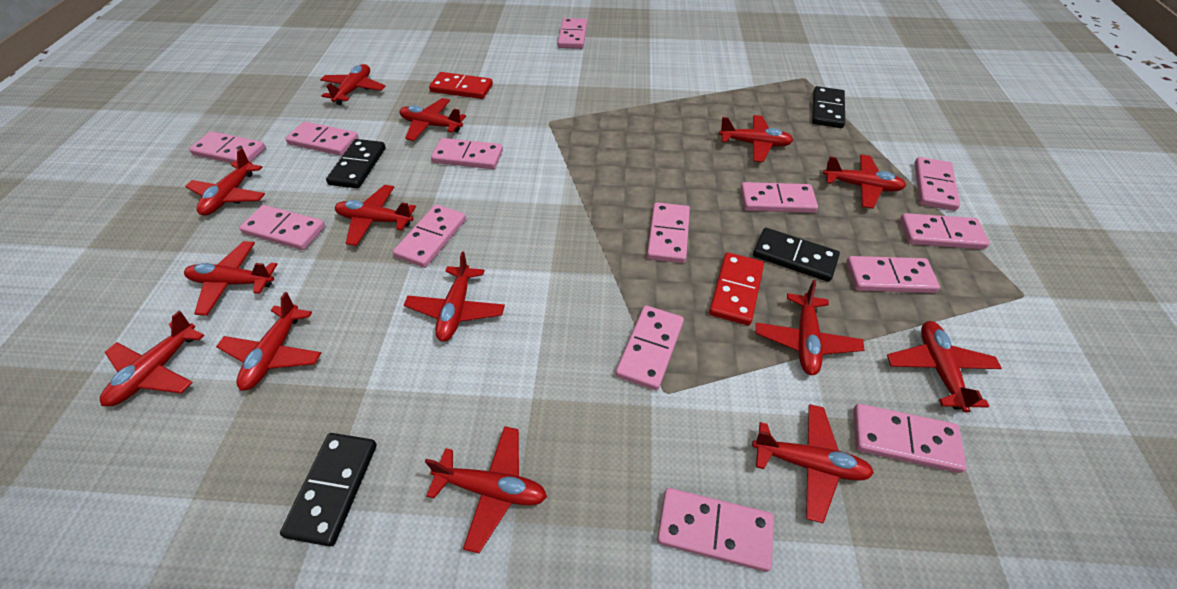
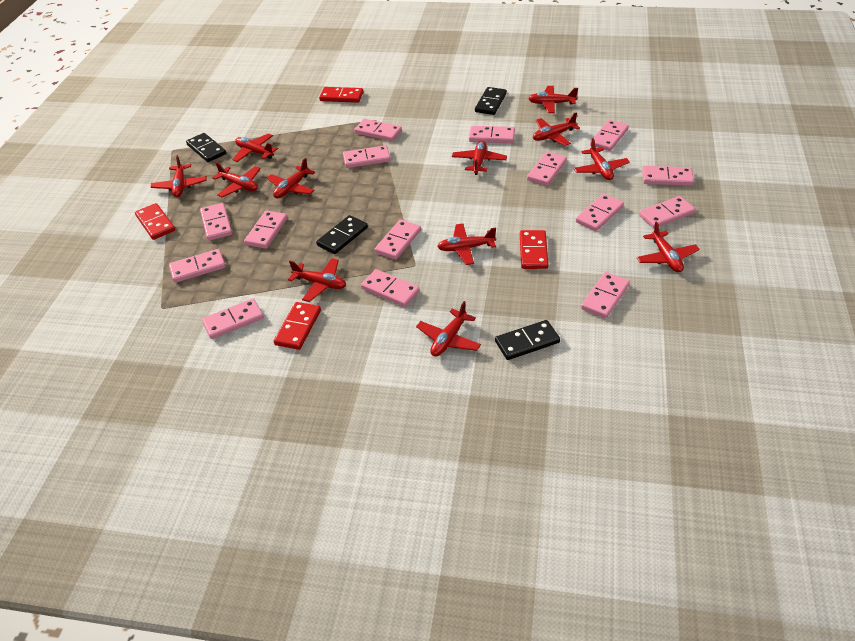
pink domino: [189,131,266,163] [239,205,325,250] [285,121,359,156] [393,204,466,268] [431,138,503,169] [558,18,587,49] [616,305,684,390] [647,202,690,263] [657,488,774,572] [741,182,818,213] [846,256,940,293] [853,404,967,473] [900,213,990,249] [914,157,960,211] = 14 -> [169,249,226,283] [200,203,232,241] [202,298,264,339] [244,211,288,249] [343,145,391,168] [354,119,402,141] [361,269,420,307] [374,220,421,260] [469,126,515,143] [527,152,567,186] [576,194,624,231] [581,272,630,319] [590,120,629,151] [639,196,695,228] [642,166,694,186] = 15
red domino: [429,72,493,99] [709,253,764,325] = 2 -> [135,203,175,240] [274,302,321,350] [319,87,363,103] [520,230,549,269] = 4
red plane: [100,311,204,407] [184,241,278,316] [185,148,265,216] [216,292,321,391] [320,64,385,105] [335,185,416,246] [400,98,466,141] [404,251,505,342] [425,426,547,553] [719,115,793,162] [752,404,874,523] [756,280,864,375] [823,154,906,209] [887,321,1002,413] = 14 -> [151,155,207,197] [213,162,261,197] [232,133,278,162] [267,158,315,198] [288,258,346,302] [416,301,481,357] [437,224,496,265] [452,140,507,175] [528,86,578,113] [533,112,580,146] [574,138,630,180] [636,221,700,272] = 12

